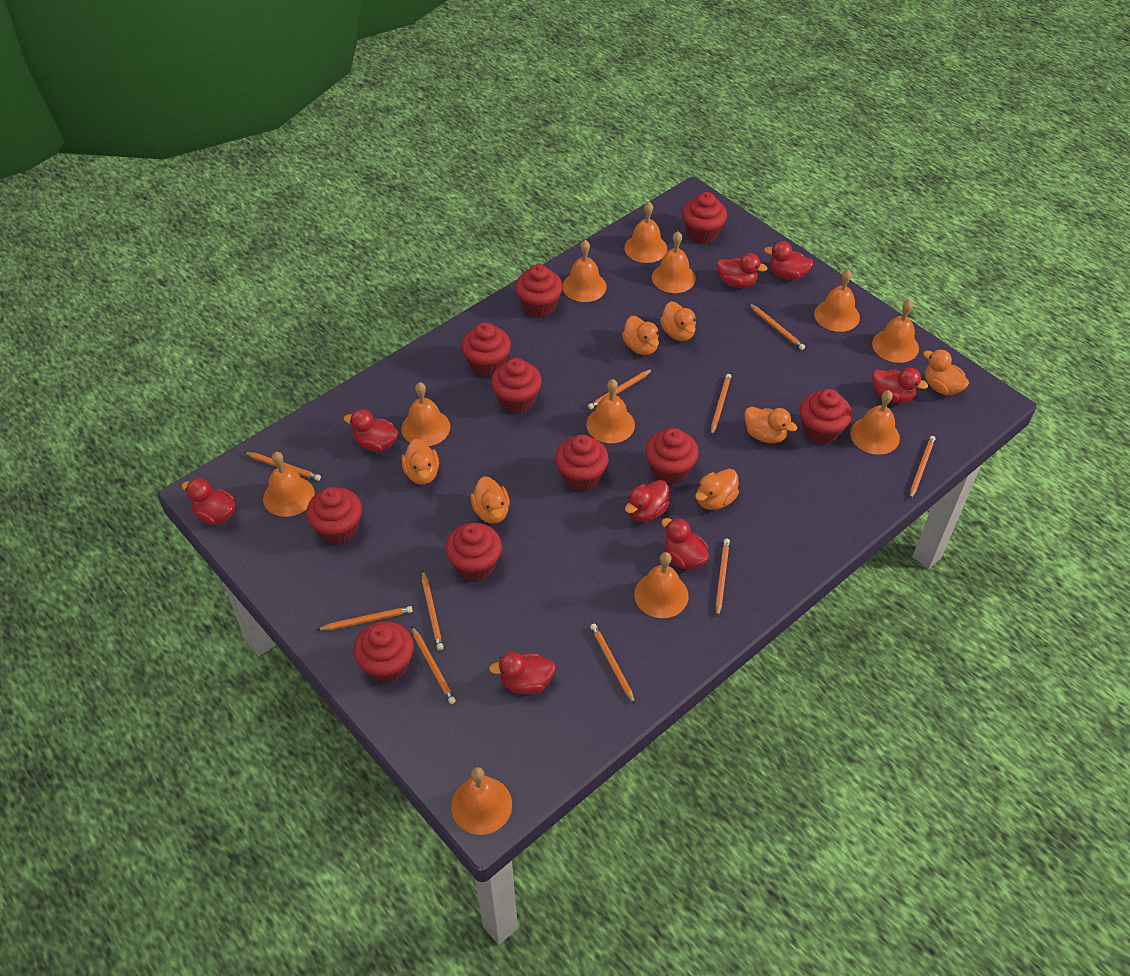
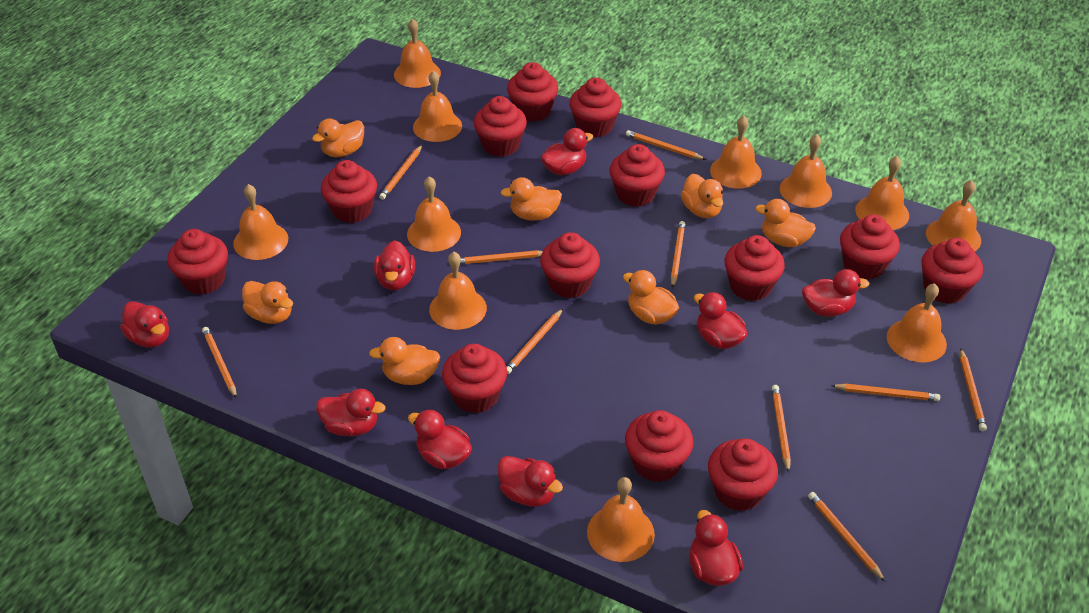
red cupcake: [306,487,362,544] [353,621,414,683] [445,523,502,581] [461,322,511,377] [491,358,542,413] [515,264,563,317] [555,435,609,491] [645,428,699,484] [682,192,727,244] [800,389,852,444] = 10 -> [167,229,228,295] [321,160,377,223] [442,344,507,413] [474,96,527,157] [507,62,558,122] [540,232,600,298] [569,78,621,138] [610,144,665,207] [625,410,694,482] [708,438,778,511] [724,235,785,301] [840,215,900,280] [921,238,983,304] = 13
red duck: [182,478,235,525] [344,409,398,452] [489,652,556,694] [625,480,670,522] [661,518,709,569] [717,253,767,288] [764,241,814,280] [872,368,928,403] = 8 -> [120,301,169,348] [316,389,386,436] [374,240,415,290] [408,409,472,469] [498,456,563,507] [541,128,593,175] [689,510,743,586] [694,292,748,349] [802,269,869,317] = 9

